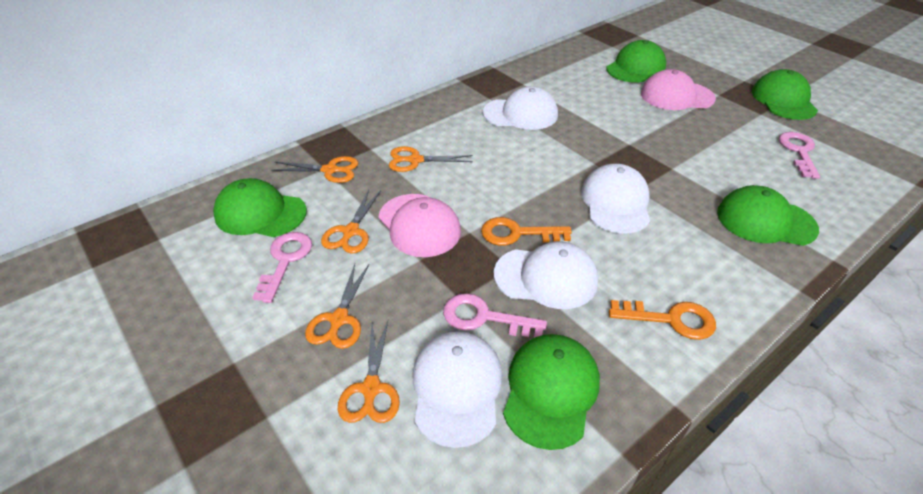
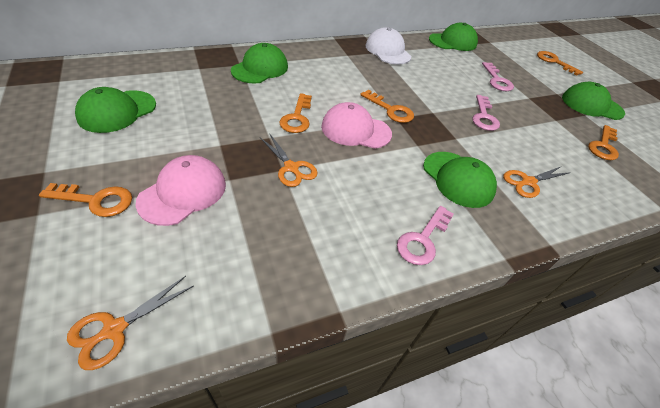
orange key: [481,217,572,246] [609,300,716,340] = 2 -> [39,183,132,217] [279,93,312,133] [360,90,414,123] [537,51,583,75] [588,125,619,160] = 5
orange scissors: [271,156,358,183] [305,264,369,349] [321,190,381,254] [338,321,400,423] [389,146,473,172] = 5 -> [67,276,193,370] [260,133,318,187] [503,167,570,198] = 3
white cap: [413,331,503,448] [483,86,558,130] [494,241,598,309] [581,164,650,234] = 4 -> [366,27,411,64] = 1

